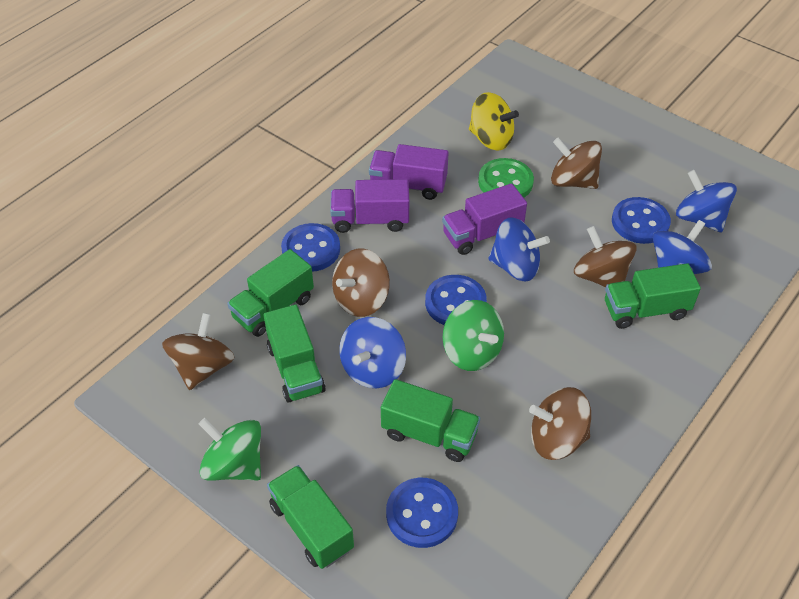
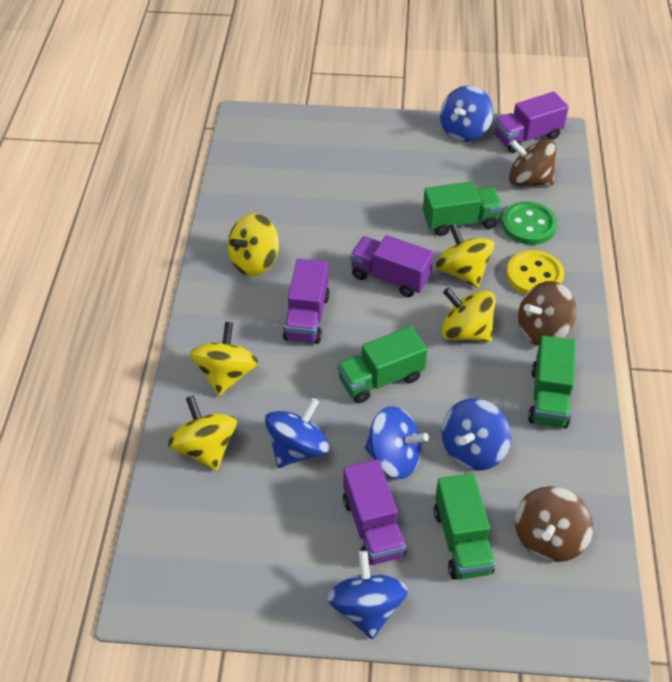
blue button: [281,223,340,272] [386,478,458,548] [425,275,487,325] [612,197,671,244] = 4 -> none = 0
blue spinning top: [339,317,406,388] [488,218,550,282] [653,220,712,274] [676,170,737,232] = 4 -> [265,398,330,468] [327,551,408,639] [365,406,429,479] [440,86,493,142] [441,398,511,470] = 5
brown spinning top: [162,313,234,390] [332,249,390,317] [529,387,591,460] [551,138,602,189] [574,226,637,287] = 5 -> [509,139,556,186] [515,486,593,562] [518,281,576,346] = 3
green spinning top: [199,418,261,481] [443,300,504,371] = 2 -> none = 0
green truck: [227,249,314,337] [264,304,326,402] [267,465,354,569] [381,379,480,462] [605,263,701,329] = 5 -> [337,326,427,403] [423,181,502,236] [434,473,496,580] [528,336,576,428] = 4
purple truck: [330,179,409,233] [369,144,449,200] [442,183,527,255] = 3 -> [283,259,330,344] [343,459,406,565] [350,235,434,297] [494,92,569,153] = 4
yellow button: none = 0 -> [506,250,564,295] = 1
yellow spinning top: [469,92,519,151] = 1 -> [168,395,237,471] [190,322,258,396] [228,213,279,276] [435,223,494,288] [441,288,496,342] = 5

